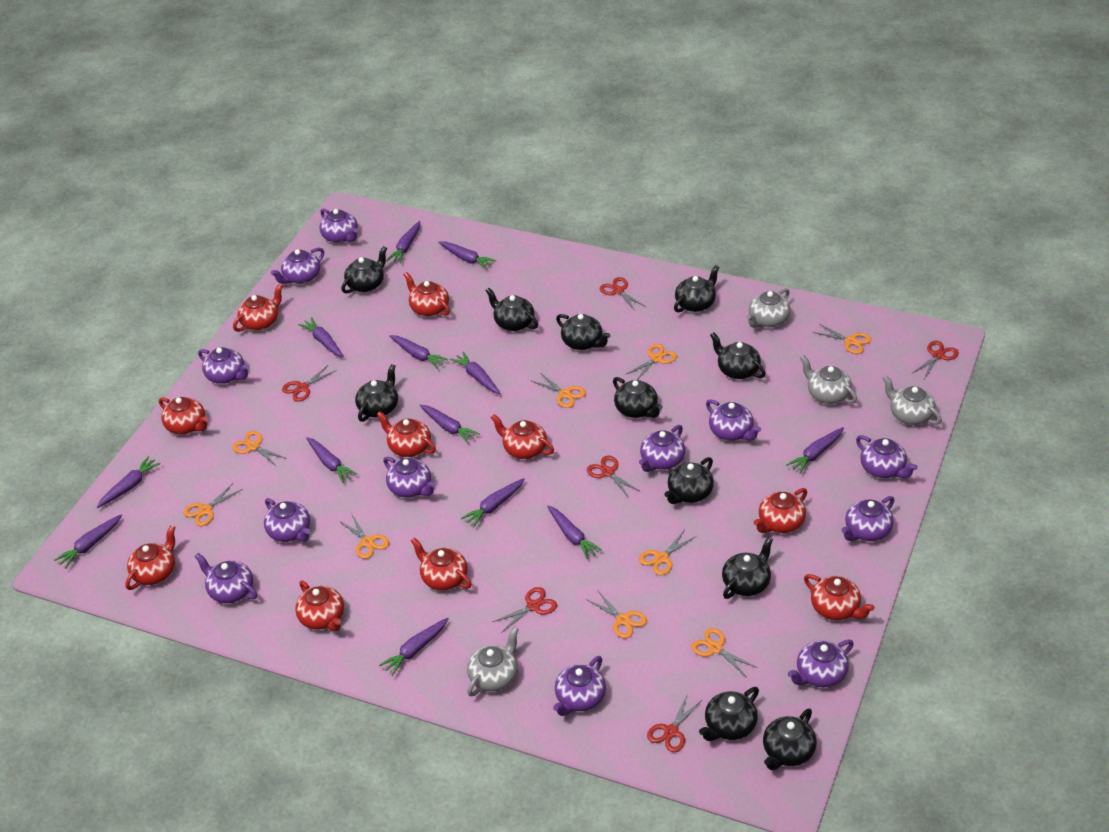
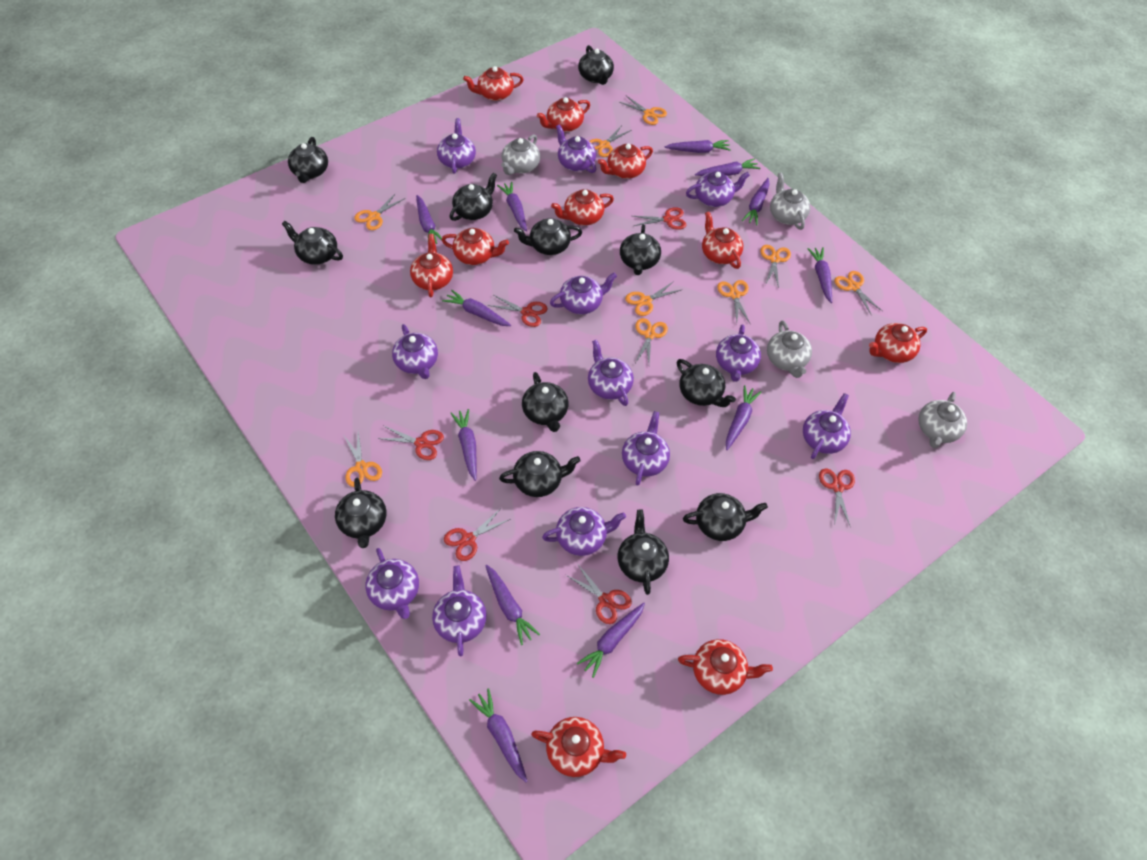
black teapot: [341,246,387,294] [355,364,398,422] [485,288,538,331] [556,314,611,350] [613,377,663,418] [664,457,714,504] [674,265,720,312] [699,687,759,741] [710,332,766,379] [722,537,773,599] [763,708,817,770] = 11 -> [282,221,343,265] [288,137,328,183] [335,478,386,548] [450,172,497,221] [499,451,581,497] [514,218,582,255] [522,372,568,432] [578,45,614,85] [618,509,669,595] [620,225,661,275] [677,359,736,407] [683,493,768,541] = 12
purple carrot: [54,515,122,569] [97,456,161,508] [298,317,344,357] [306,437,357,483] [379,618,449,676] [386,221,420,263] [390,335,448,369] [420,405,480,444] [438,242,496,269] [450,352,500,394] [461,478,525,528] [547,506,602,559] [786,427,844,474] = 13 -> [416,195,442,244] [442,289,511,326] [450,409,477,481] [469,688,527,782] [485,564,540,645] [497,181,527,231] [577,603,645,678] [665,140,731,153] [695,158,760,176] [726,385,762,450] [742,178,770,225] [807,247,832,303] = 12

